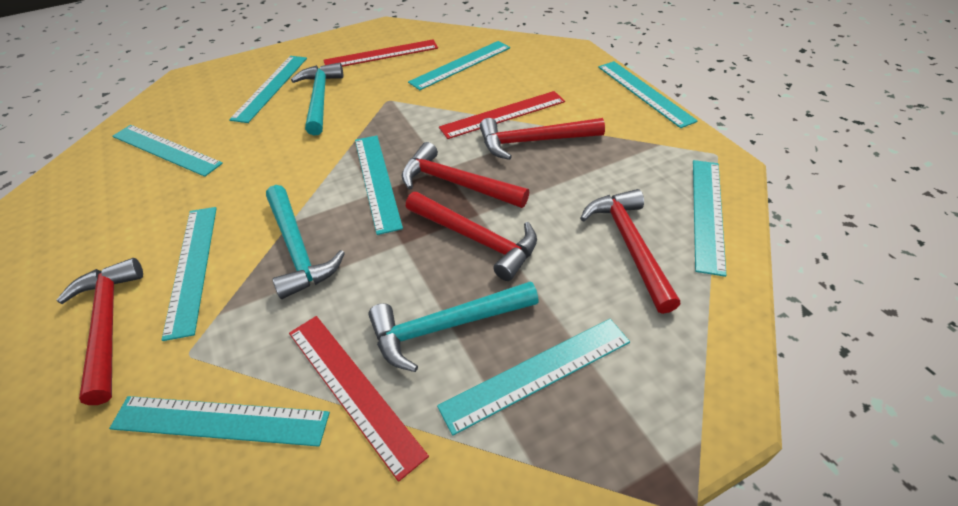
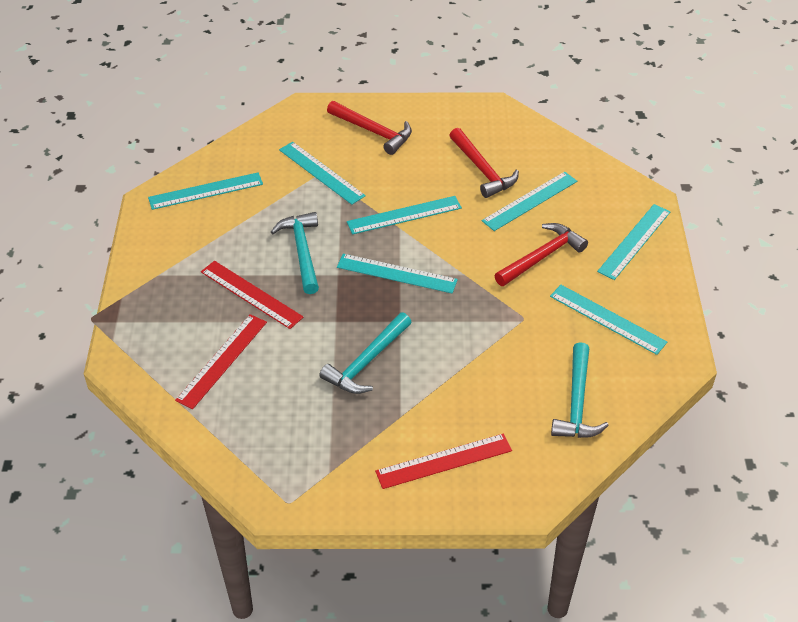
red hammer: [57,258,143,405] [402,142,529,208] [406,192,537,281] [480,118,605,160] [580,189,680,314] = 5 -> [327,101,412,155] [449,128,519,198] [494,223,588,286] = 3
turquoise ruler: [109,396,330,447] [112,125,223,177] [162,207,217,341] [229,56,307,123] [355,136,403,235] [408,41,510,90] [437,319,630,436] [598,61,698,128] [693,160,726,277] = 9 -> [148,172,263,210] [279,142,366,205] [337,254,458,293] [347,196,462,234] [482,172,577,231] [550,285,667,355] [597,204,671,280] = 7

